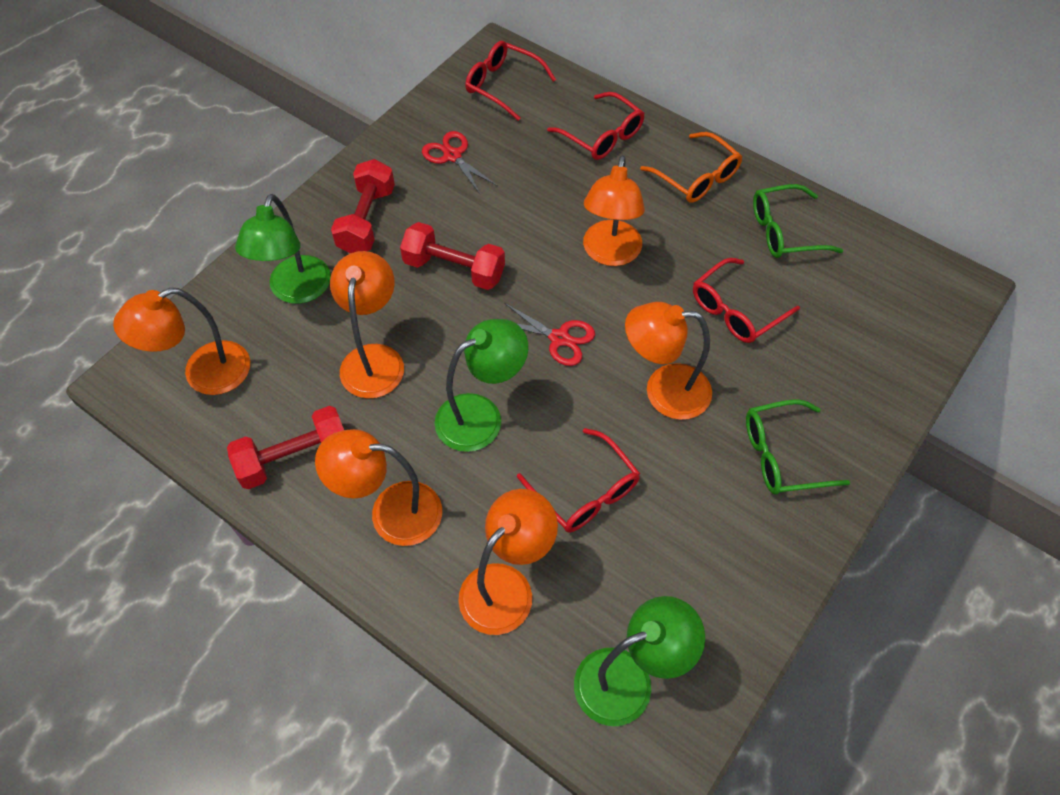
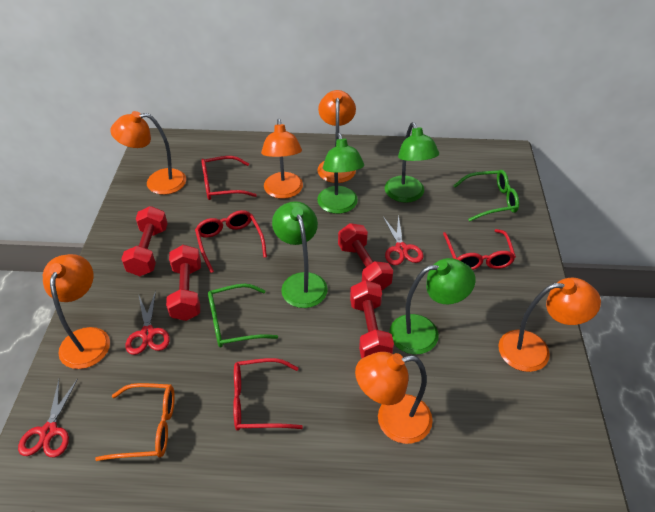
green lamp: [235,194,331,304] [435,319,528,452] [574,596,705,726] = 3 -> [272,201,328,308] [317,133,364,214] [385,122,439,203] [389,258,476,354] = 4
red dumbbell: [227,406,344,489] [331,159,395,253] [400,222,505,290] = 3 -> [121,206,168,276] [166,245,201,321] [338,223,393,290] [350,280,394,358] = 4
red scissors: [422,131,498,195] [504,303,595,366] = 2 -> [18,378,78,457] [126,291,170,355] [383,214,423,265] = 3

